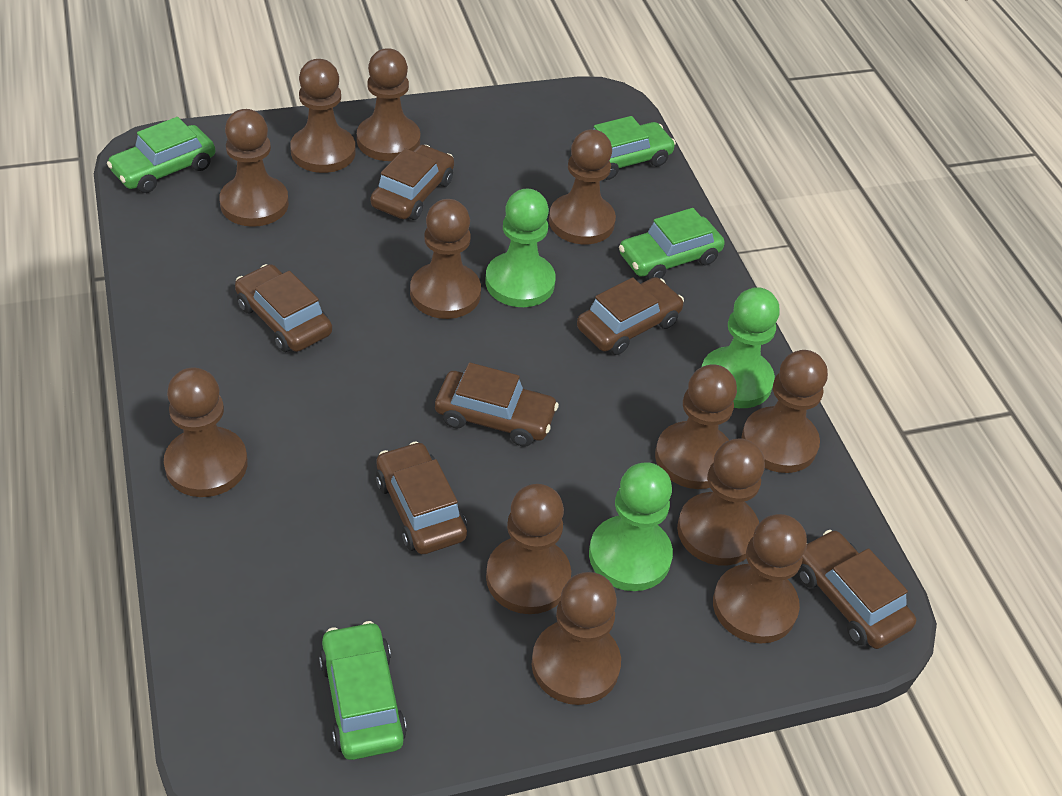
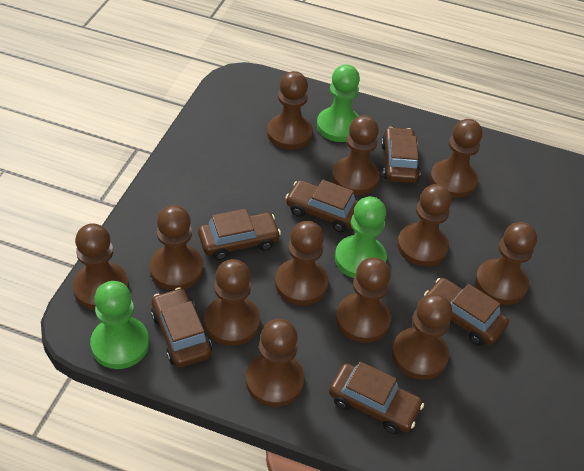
green car: [107,117,215,193] [319,621,407,760] [594,116,676,180] [619,208,725,280] = 4 -> none = 0

